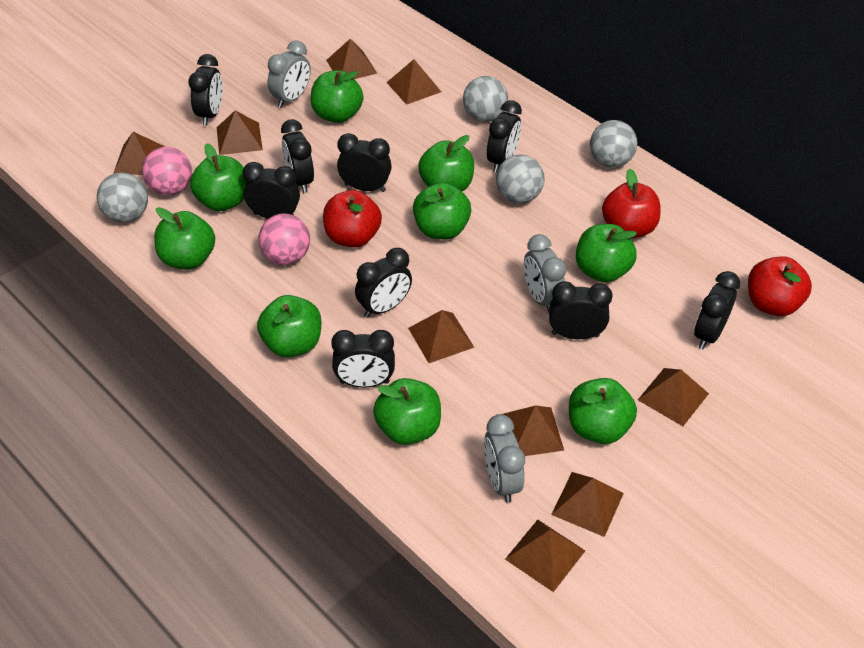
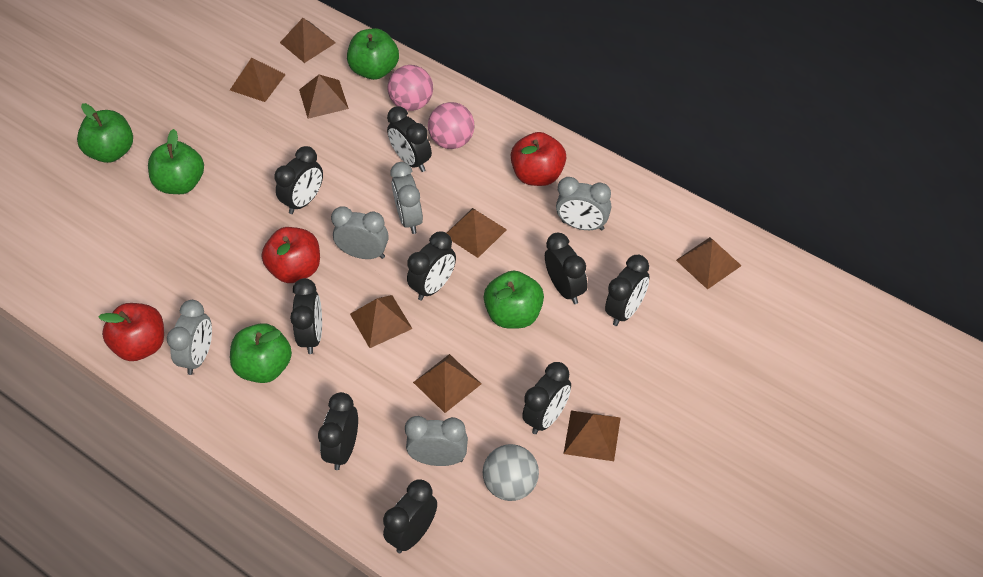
brown pyramid: [113,132,165,175] [217,110,263,155] [326,39,377,79] [386,59,441,105] [408,310,475,363] [503,405,564,456] [505,520,585,592] [551,472,624,537] [638,368,709,426] = 9 -> [230,58,286,102] [280,18,336,63] [299,75,349,119] [350,295,412,348] [413,354,481,413] [447,208,507,258] [564,410,621,461] [676,237,742,290] = 8
green apple: [154,207,215,269] [190,143,247,211] [257,295,321,357] [310,70,363,123] [373,378,441,445] [413,183,471,239] [418,135,474,191] [569,378,637,444] [576,224,637,282] = 9 -> [77,103,133,163] [148,129,204,194] [230,323,292,383] [347,28,399,80] [484,271,544,329] = 5
grey ball: [97,172,148,223] [463,76,508,122] [496,154,545,204] [590,120,637,168] = 4 -> [483,444,539,501] = 1
grey clock: [267,40,311,108] [484,414,525,503] [524,234,567,313] = 3 -> [167,300,212,375] [331,206,389,259] [390,162,423,234] [405,416,468,466] [556,177,611,230] = 5

